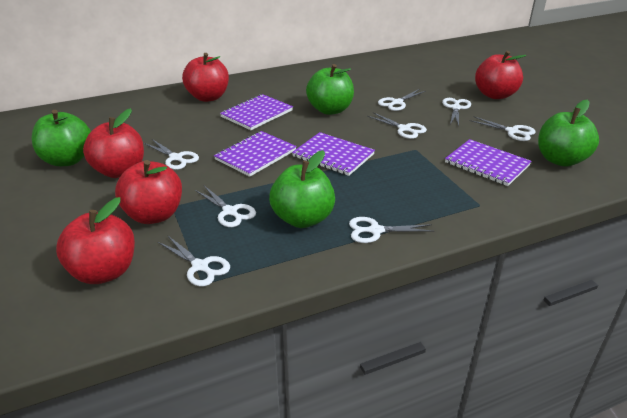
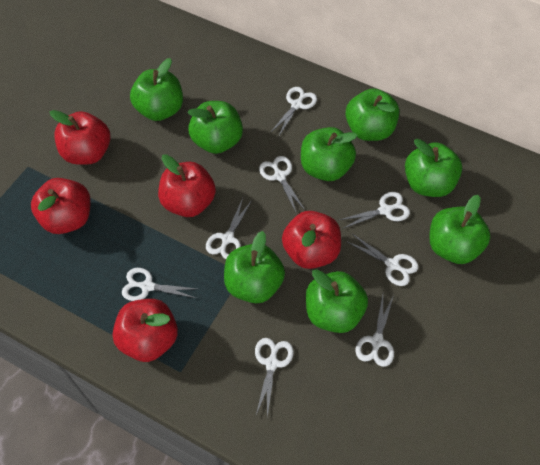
green apple: [32,110,91,166] [269,150,335,228] [306,64,354,115] [538,100,599,167] = 4 -> [130,58,183,121] [187,101,243,154] [224,231,285,303] [301,127,358,181] [306,269,368,333] [345,88,399,141] [405,139,462,197] [429,195,490,264] = 8
purple notebook: [214,131,297,177] [220,94,293,130] [292,132,375,176] [445,139,531,186] = 4 -> none = 0

